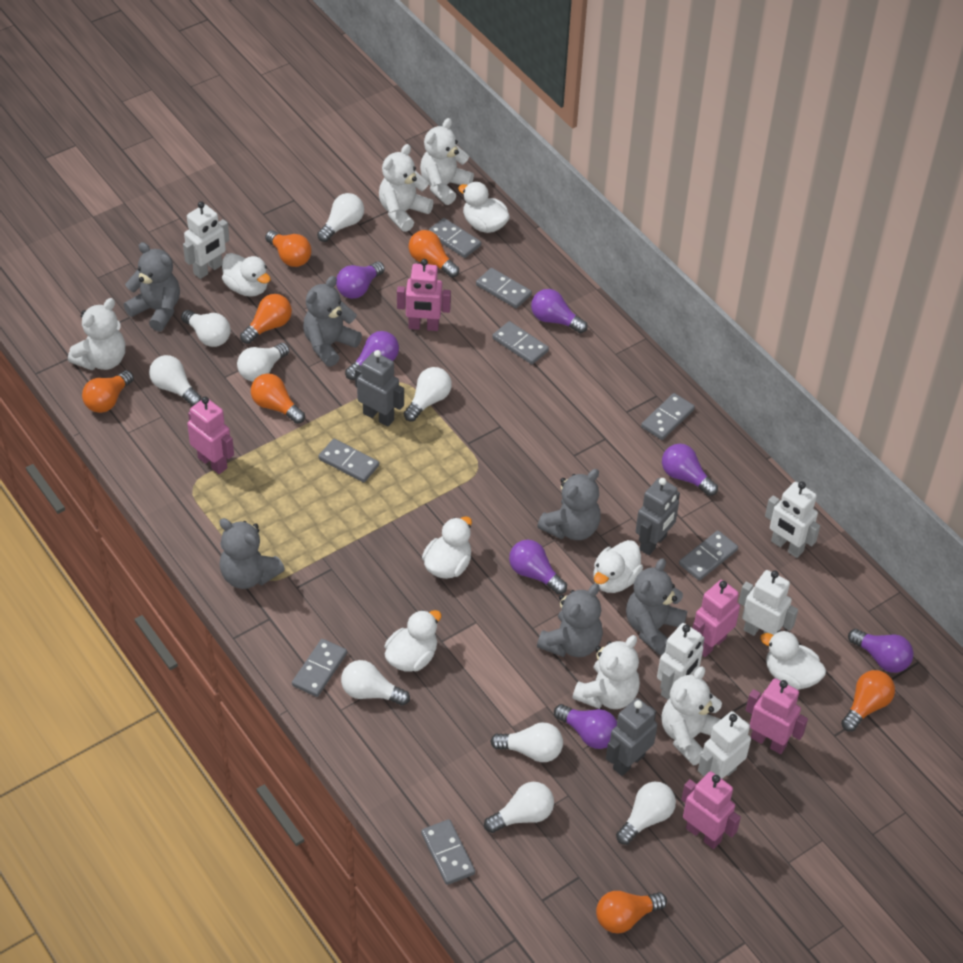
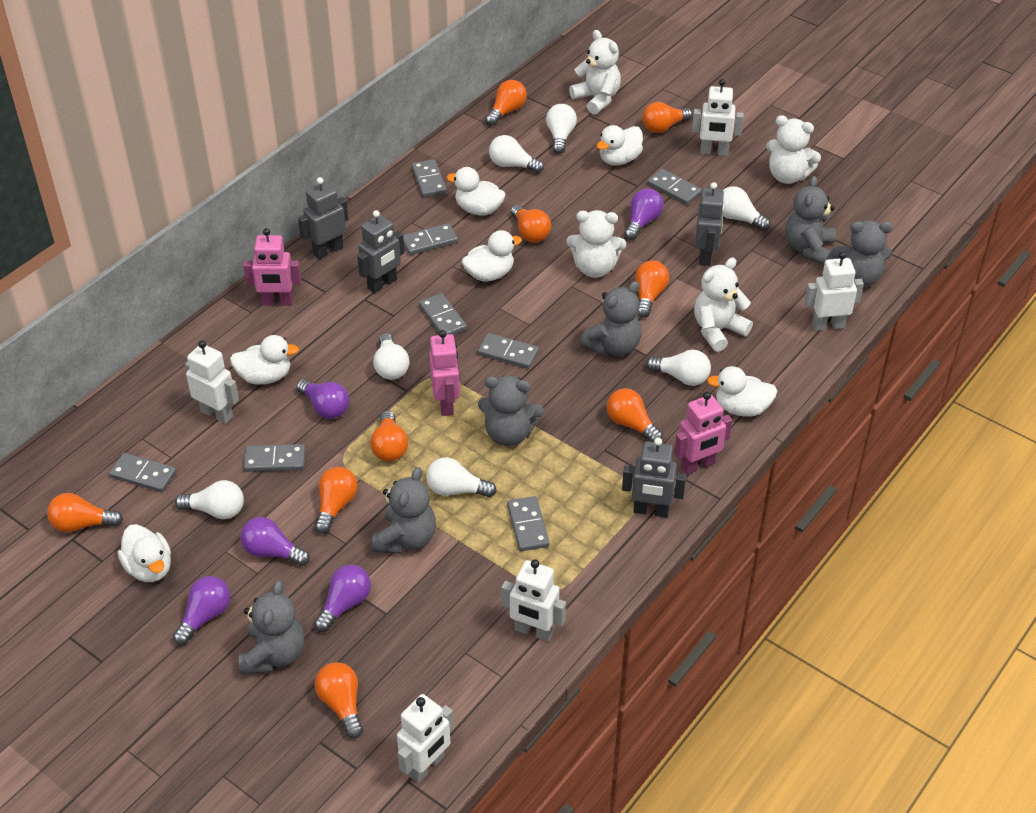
grey robot: [355,350,404,427] [606,698,657,776] [636,478,680,555] = 3 -> [298,177,348,259] [357,210,405,293] [622,438,686,518] [695,182,725,266] = 4
orange light bulb: [82,370,134,413] [240,294,292,344] [251,373,305,424] [265,230,311,267] [409,230,459,278] [596,891,667,933] [841,670,895,731] = 7 -> [47,493,123,532] [315,467,358,534] [315,662,363,738] [370,411,408,461] [485,80,527,126] [511,204,551,242] [607,388,663,442] [635,261,669,318] [642,102,692,133] = 9
pink robot: [187,397,234,474] [397,259,451,331] [681,771,741,849] [693,580,740,657] [746,678,808,754] = 5 -> [243,228,301,306] [429,330,460,416] [674,392,732,475] = 3
purple light bulb: [336,262,385,299] [345,331,399,380] [509,540,567,594] [531,289,588,333] [554,704,617,749] [662,444,718,496] [848,629,914,673] = 7 -> [173,576,230,645] [240,517,310,566] [297,379,349,419] [314,565,371,632] [624,188,664,240] = 5
white light bulb: [149,355,202,406] [181,310,231,347] [237,343,290,382] [317,193,364,242] [341,660,410,706] [404,367,452,422] [484,782,554,833] [490,722,563,762] [616,782,676,845] = 9 -> [175,480,244,519] [373,333,409,380] [426,457,497,497] [489,135,544,173] [546,104,577,154] [646,350,711,386] [722,186,770,231] = 7
white teddy bear: [68,298,125,370] [379,144,434,232] [420,118,474,205] [572,635,640,709] [661,667,722,765] = 5 -> [566,210,626,278] [569,30,621,114] [694,258,753,352] [766,115,821,184] = 4

